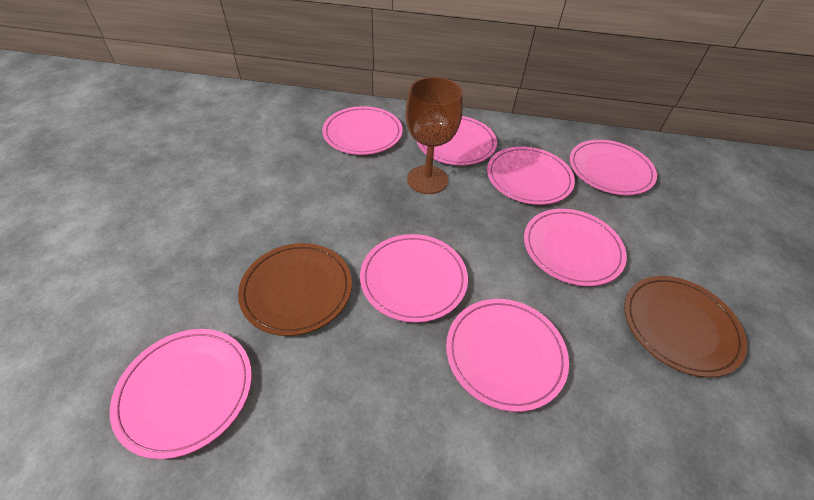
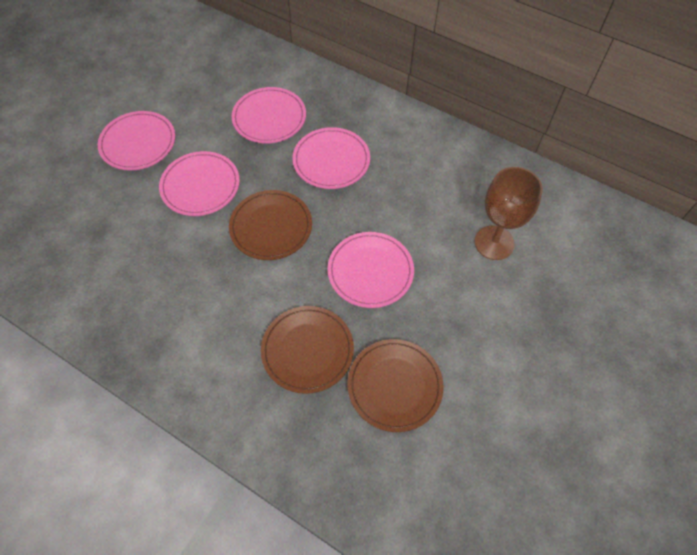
brown plate: [238,243,352,336] [624,276,747,377] = 2 -> [229,190,312,260] [261,306,354,394] [348,339,444,432] = 3
pink plate: [110,329,252,459] [322,106,403,155] [360,234,468,323] [417,116,497,165] [446,299,569,412] [487,146,575,205] [524,209,627,286] [570,140,657,195] = 8 -> [98,111,175,171] [159,151,240,216] [232,87,306,144] [293,127,370,189] [327,232,414,308] = 5

